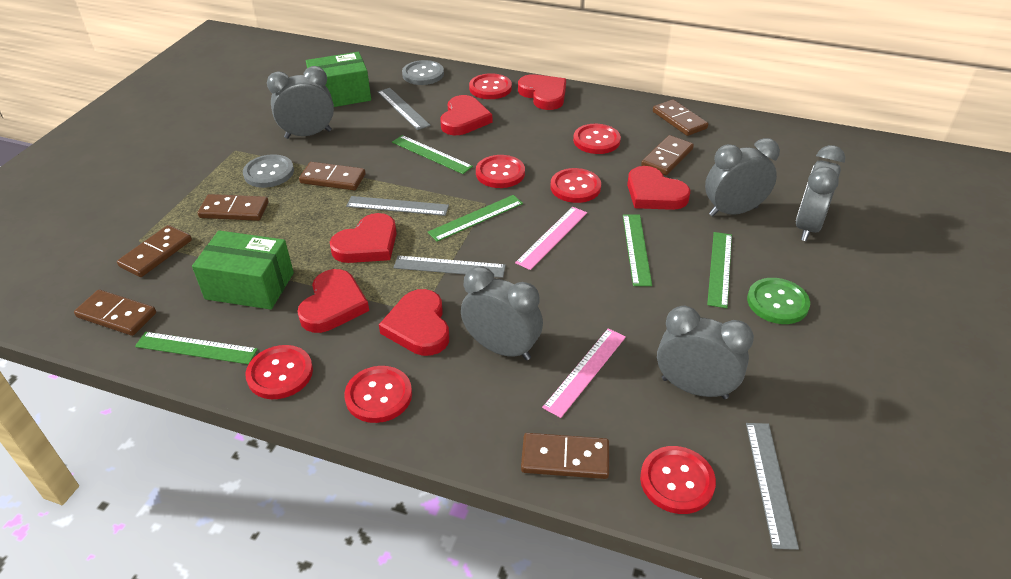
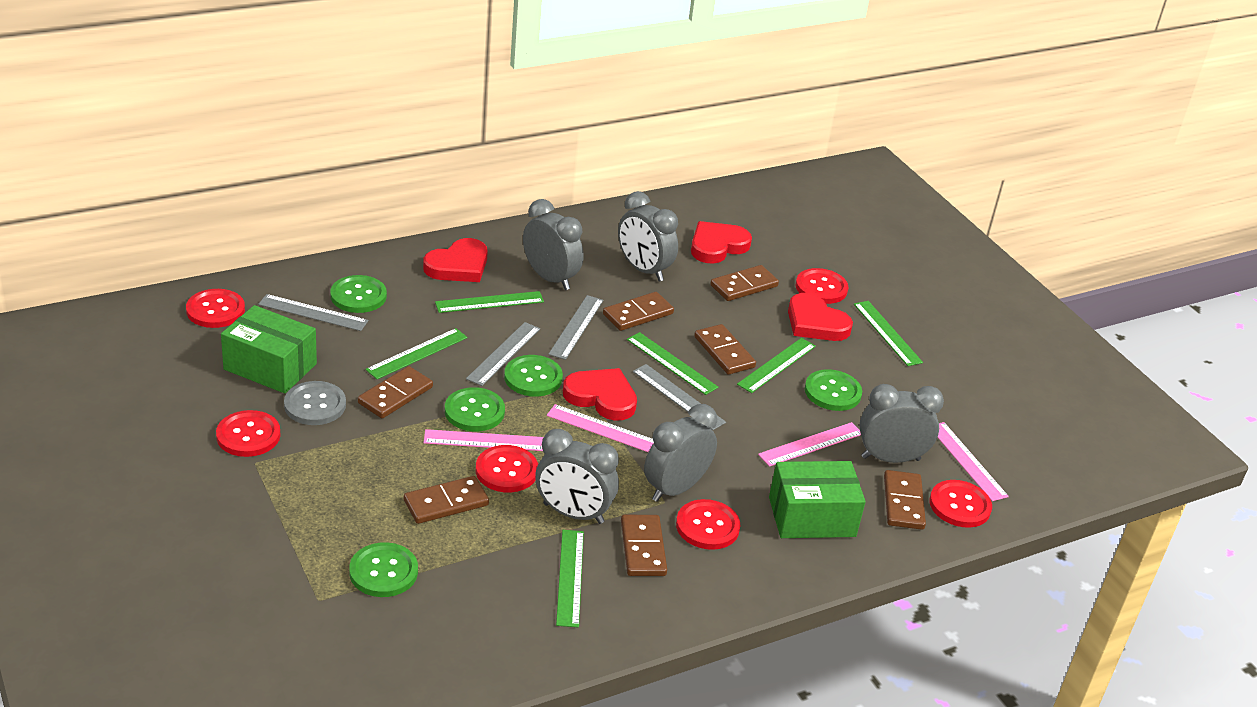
green button: [747,278,810,324] = 1 -> [330,275,387,313] [349,542,418,597] [445,387,505,431] [504,355,563,397] [805,369,862,411] = 5
green ruler: [135,332,258,364] [392,135,473,174] [428,195,523,242] [623,215,652,286] [707,232,732,308] = 5 -> [366,328,468,379] [435,291,544,313] [556,530,584,627] [627,332,718,395] [737,338,816,393] [854,301,923,366] = 6
grey button: [243,154,294,188] [402,60,444,85] = 2 -> [284,381,346,425] = 1
pink ruler: [515,207,587,270] [542,328,626,418] = 2 -> [424,429,543,451] [547,404,654,452] [758,422,861,467] [937,422,1009,501] = 4
red button: [245,345,313,399] [344,366,412,423] [469,73,512,99] [476,155,525,188] [551,168,601,203] [573,124,621,154] [640,446,716,514] = 7 -> [186,289,245,328] [216,410,280,457] [476,445,538,492] [676,499,741,550] [796,268,848,304] [929,480,992,528] = 6
red heart: [297,269,369,333] [330,213,397,263] [379,289,449,356] [440,95,492,135] [518,74,566,110] [627,166,690,210] = 6 -> [423,238,488,282] [563,368,637,420] [691,221,752,264] [788,293,853,341] = 4

